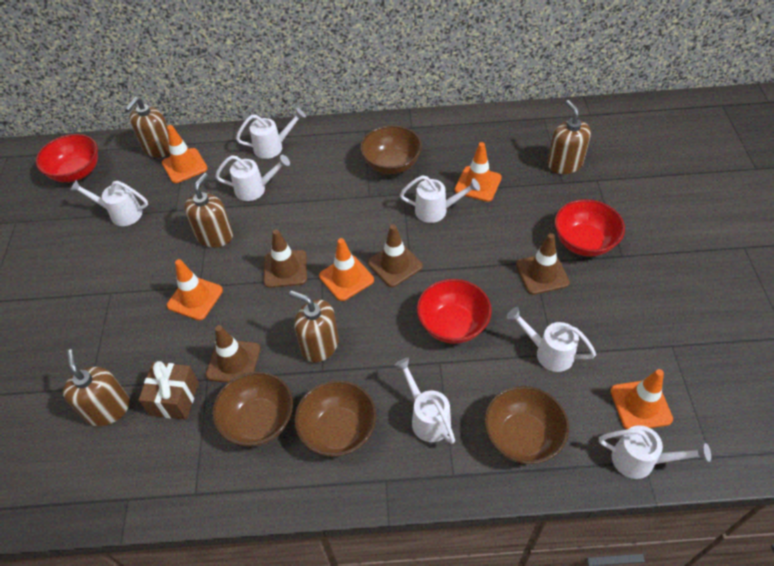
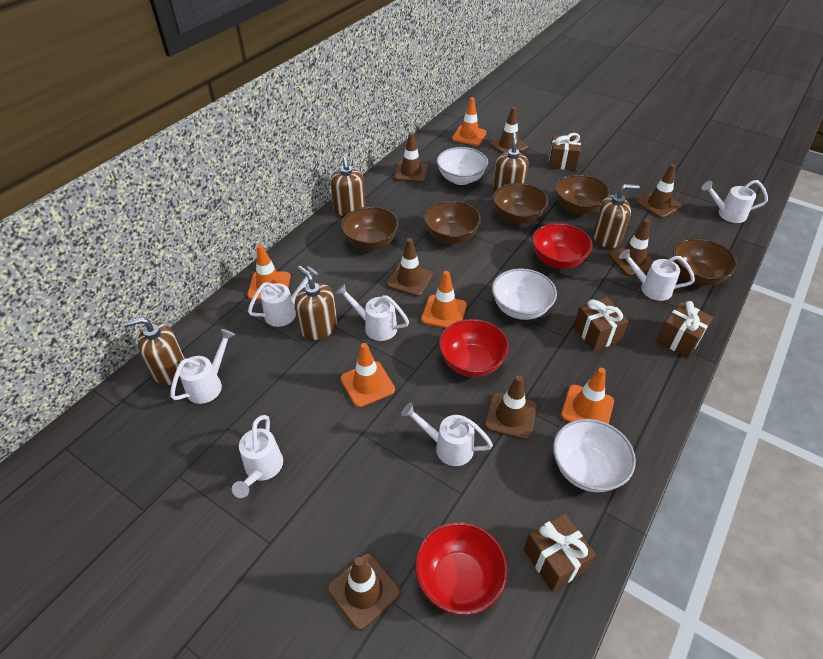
brown bowl: [212,372,293,447] [294,380,376,457] [360,125,422,174] [484,386,569,464] = 4 -> [341,207,399,250] [424,201,481,244] [493,183,549,224] [555,174,610,215] [673,238,738,285] = 5
brown gift: [138,361,199,420] = 1 -> [524,513,596,591] [549,133,581,171] [574,297,629,351] [657,301,713,358] = 4
brown traffic cone: [206,325,261,383] [264,229,307,288] [368,224,423,287] [516,233,570,295] = 4 -> [327,553,400,630] [386,238,433,297] [394,132,428,182] [485,375,537,440] [489,107,528,153] [609,219,654,276] [637,164,682,218] = 7
white bowl: none = 0 -> [437,147,488,185] [492,268,557,320] [553,419,636,492] = 3

